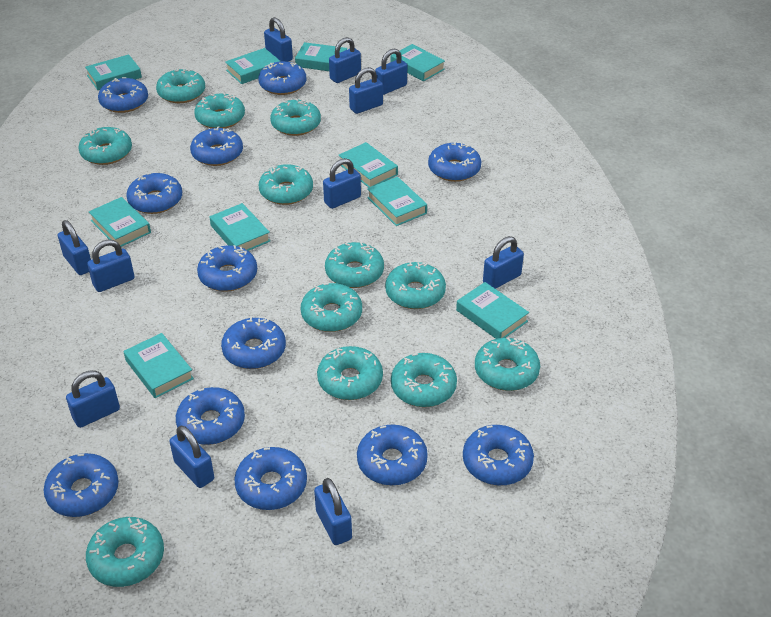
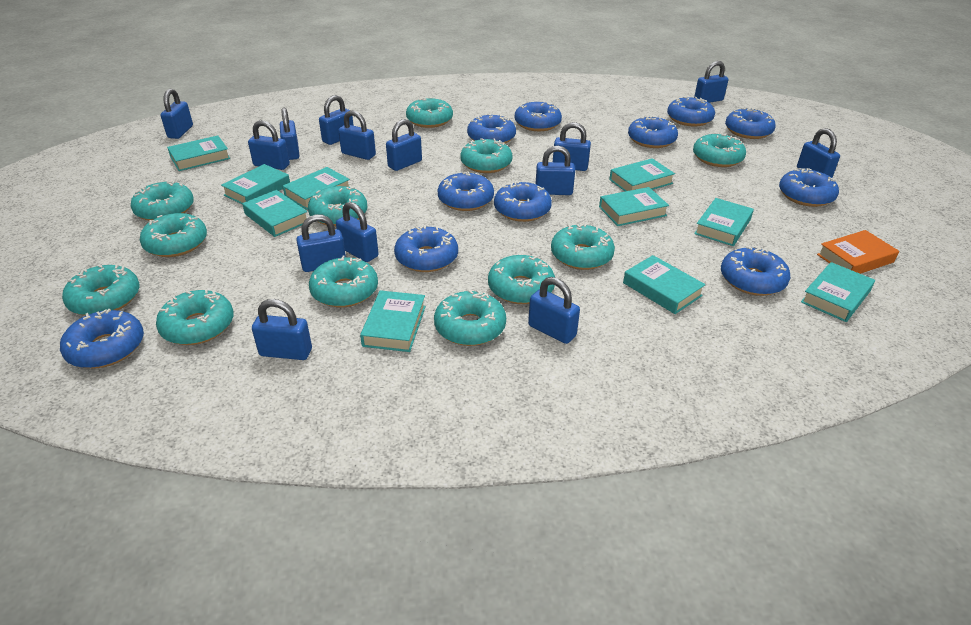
blue donut: [44,453,119,517] [98,77,148,113] [126,173,182,214] [176,387,245,445] [190,126,243,166] [197,245,257,291] [221,316,286,369] [234,447,307,510] [258,61,306,95] [357,424,428,486] [428,141,481,182] [463,425,534,486] = 12 -> [60,309,144,368] [394,225,458,272] [438,171,494,211] [467,114,516,144] [494,181,552,222] [515,102,562,131] [628,116,678,148] [667,97,715,126] [721,246,790,296] [725,108,776,139] [779,168,839,207] = 11
blue padlock: [58,220,91,275] [66,371,120,428] [87,239,135,292] [169,426,214,488] [264,17,293,62] [314,478,352,545] [323,158,361,209] [329,37,361,83] [349,67,383,114] [375,49,407,95] [483,236,524,289] = 11 -> [161,88,193,139] [248,120,290,170] [252,299,312,360] [280,108,299,160] [296,215,346,272] [319,95,354,145] [336,202,379,262] [338,110,376,160] [386,119,422,171] [528,277,580,344] [536,146,575,195] [553,122,591,171] [694,61,728,103] [797,128,840,178] = 14
orange book: none = 0 -> [817,230,899,274] = 1

